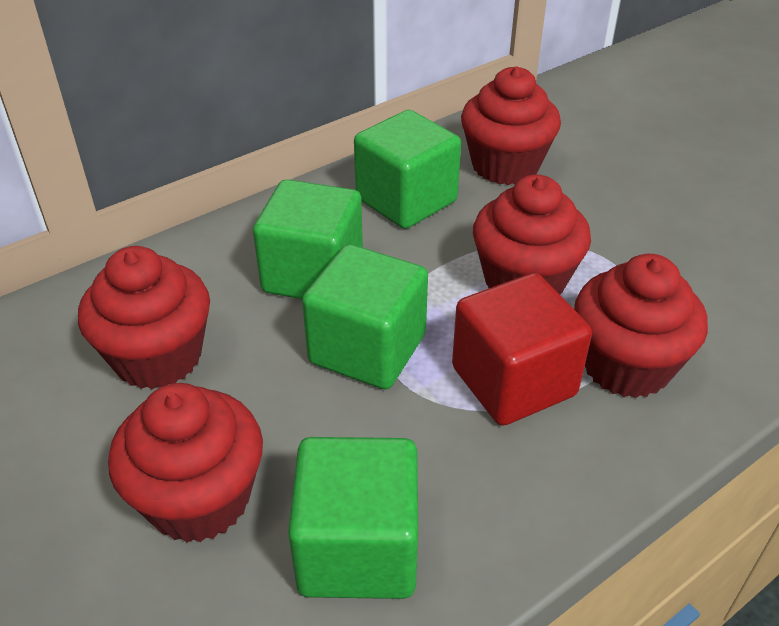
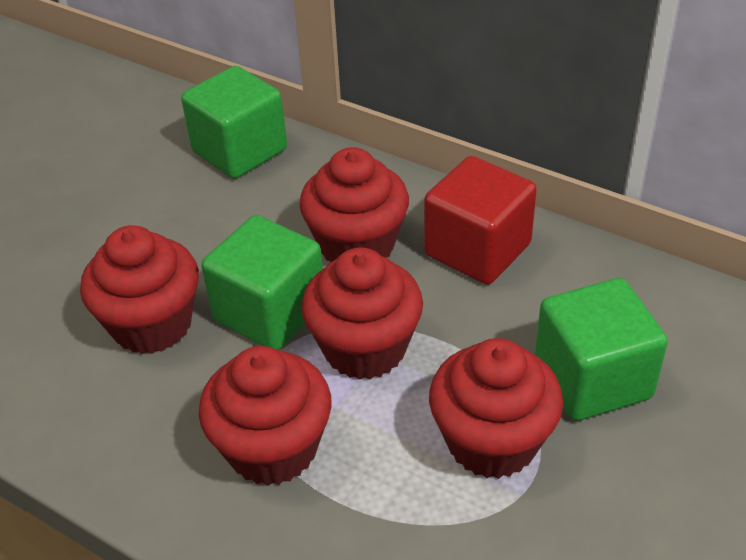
green cube: [253,179,363,299] [288,437,418,599] [302,244,428,390] [354,110,461,229] = 4 -> [181,66,287,179] [201,215,323,350] [535,278,668,421] = 3

